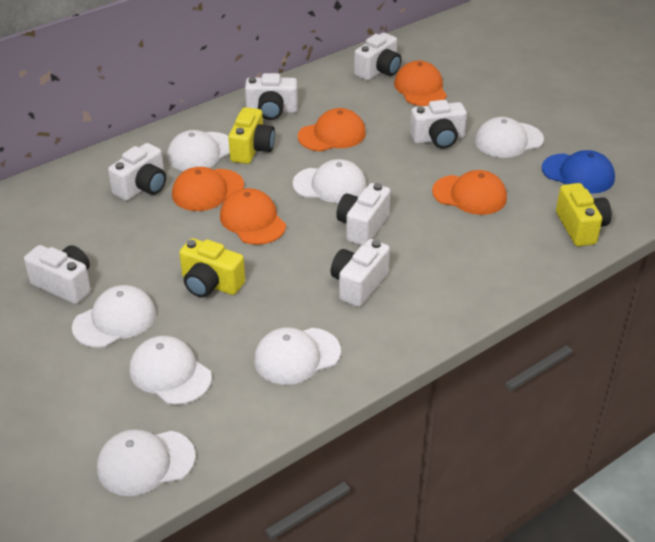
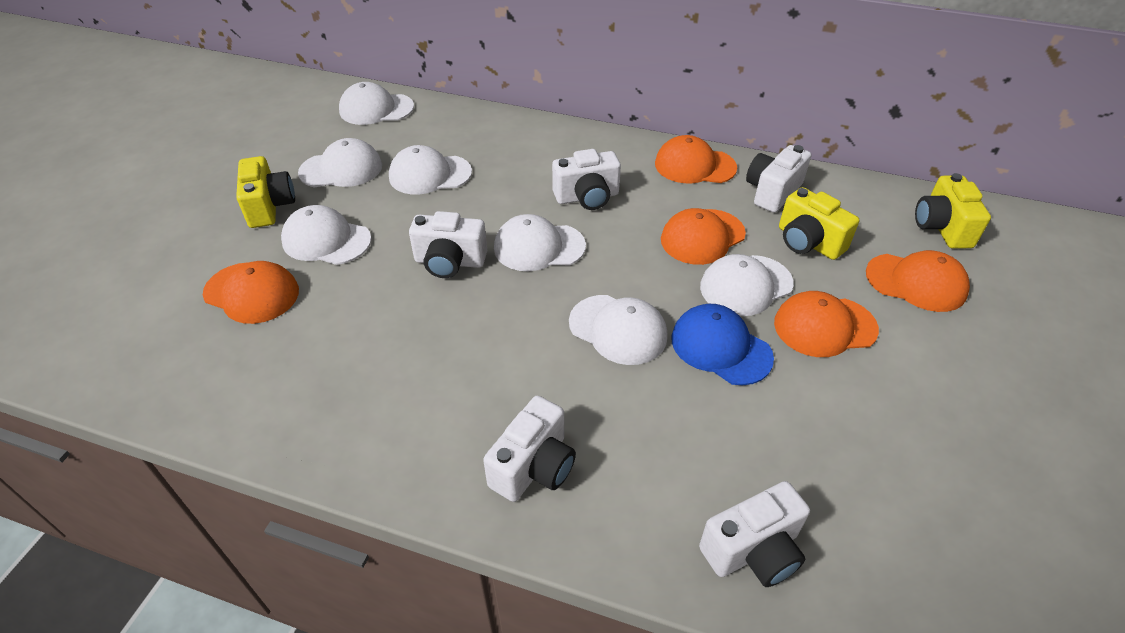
white camera: [24,245,91,304] [108,143,166,201] [245,73,298,120] [331,239,390,307] [336,183,391,246] [354,33,402,81] [410,100,467,149] = 7 -> [409,211,487,278] [483,396,576,502] [552,149,621,210] [699,481,810,587] [746,145,811,213] = 5

